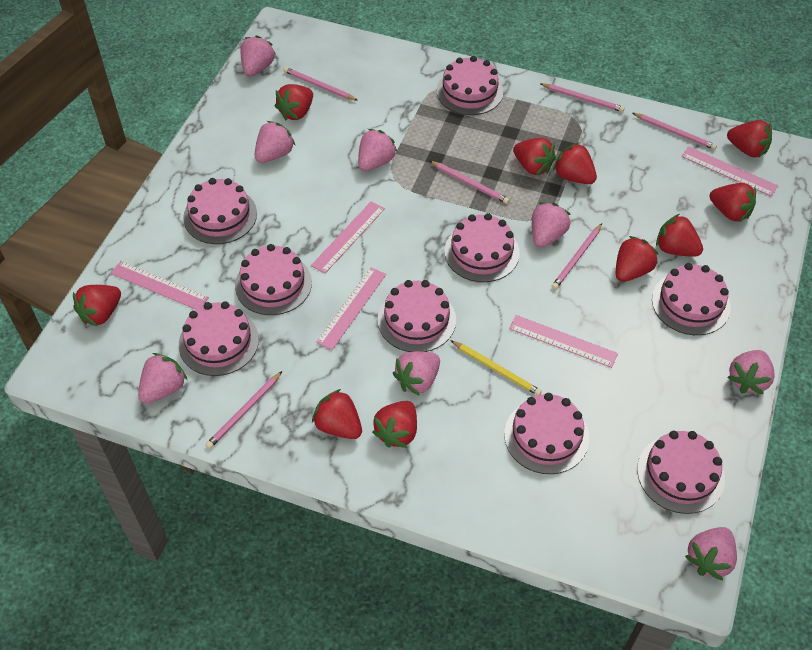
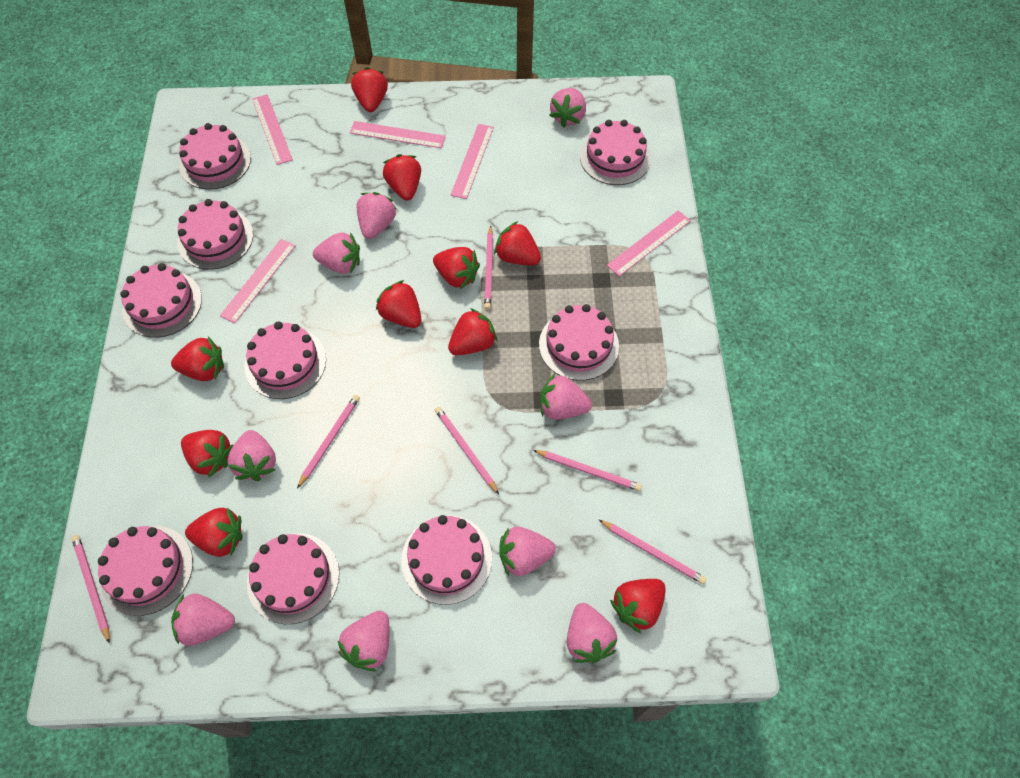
pink strawberry: [138,353,187,404] [240,35,276,77] [254,121,296,163] [358,129,397,171] [393,351,440,396] [532,202,571,248] [685,527,737,580] [727,350,775,394] = 8 -> [171,594,235,646] [227,430,276,481] [313,232,360,274] [337,611,390,672] [357,192,396,239] [500,526,556,576] [540,374,592,420] [549,88,586,128] [567,603,617,663] = 9
yellow pencil: [450,340,542,395] = 1 -> none = 0

